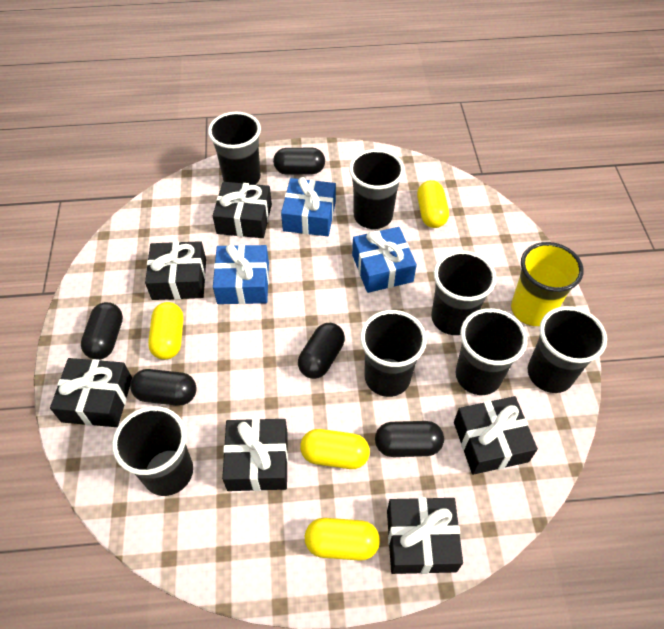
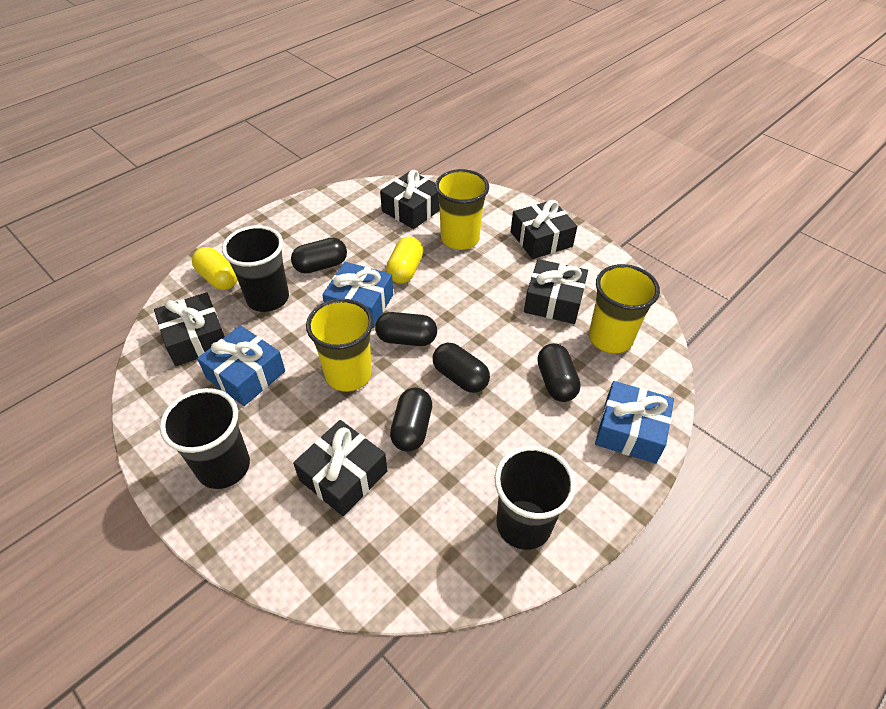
black cup: [112,406,193,496] [208,112,261,184] [349,149,404,229] [360,310,427,397] [431,251,496,335] [456,308,527,395] [528,306,607,393] = 7 -> [160,388,250,489] [222,225,289,312] [495,446,576,550] = 3
black gift: [50,358,132,427] [145,241,206,300] [213,182,272,238] [222,418,288,491] [387,497,463,574] [454,396,538,475] = 6 -> [154,292,225,366] [293,420,387,516] [380,170,440,229] [511,200,577,259] [524,259,588,324] = 5
yellow capsule: [148,302,183,360] [300,429,370,469] [305,518,380,561] [417,180,449,228] = 4 -> [192,247,237,290] [386,237,423,284] = 2
yellow cup: [511,242,584,326] = 1 -> [306,299,374,392] [435,169,489,250] [589,264,660,354] = 3

